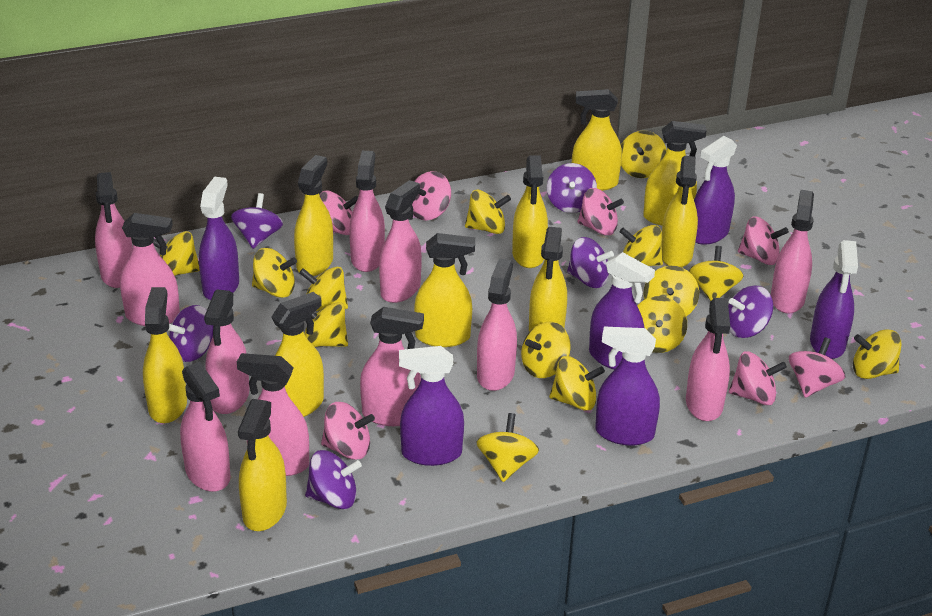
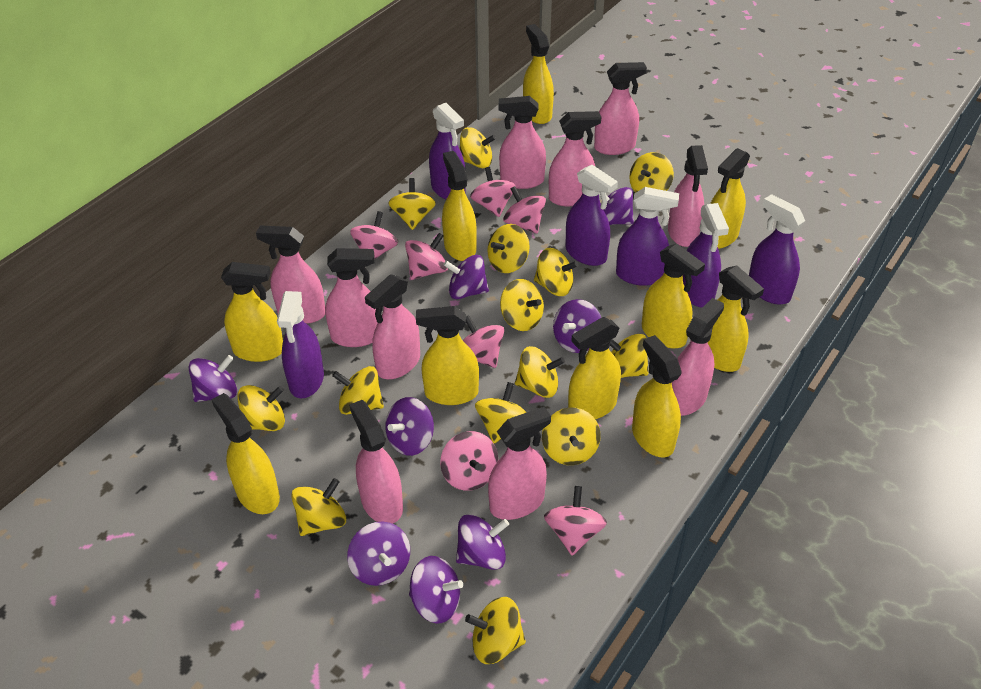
pink spray bottle: [95,172,133,288] [120,213,180,326] [180,362,230,492] [204,289,250,414] [237,353,309,476] [349,151,385,272] [360,307,424,426] [379,180,422,303] [477,259,517,391] [686,298,730,421] [771,190,814,314] = 11 -> [256,225,325,324] [325,248,378,347] [349,400,403,524] [365,274,420,379] [488,407,551,520] [499,96,546,189] [549,111,601,206] [594,62,647,155] [668,145,708,247] [672,298,724,416] = 10
purple spinning top: [168,305,213,362] [231,193,283,249] [305,450,362,509] [547,163,597,213] [567,237,614,288] [728,285,773,338] = 6 -> [188,355,237,402] [347,522,410,586] [385,397,434,456] [409,556,463,623] [443,255,489,299] [456,514,509,570] [553,299,601,353] [599,187,634,225] = 8

